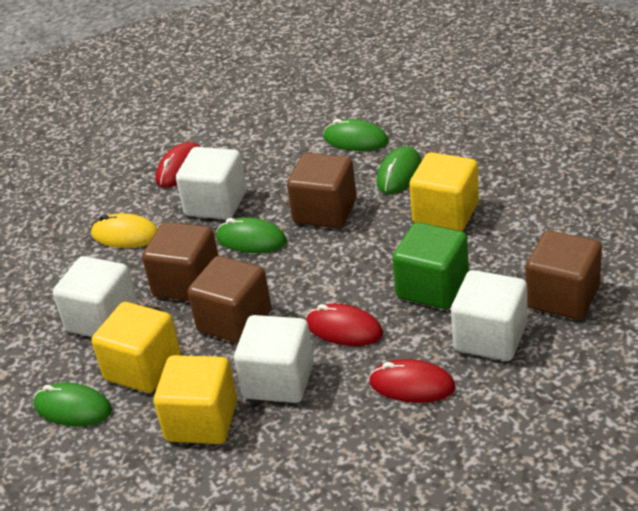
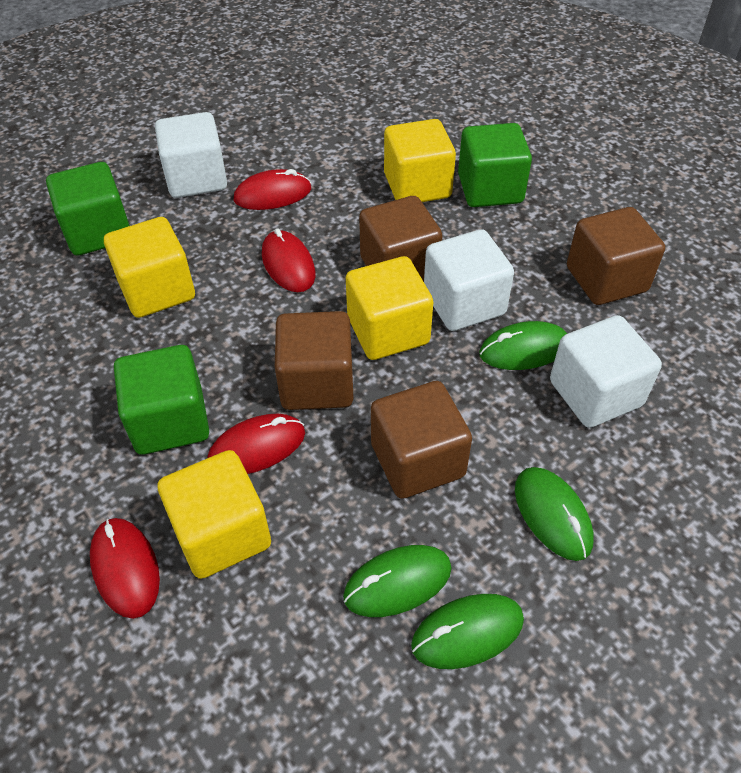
green cube: [392,222,469,309] = 1 -> [46,162,130,255] [114,345,209,455] [458,123,532,207] = 3
red mouse: [156,142,200,188] [306,304,383,346] [369,359,456,403] = 3 -> [90,518,160,619] [208,414,305,474] [234,169,311,210] [262,228,315,292] = 4
white cube: [53,256,138,337] [176,147,247,220] [234,315,314,403] [451,270,527,361] = 4 -> [155,112,227,198] [424,229,514,331] [550,315,662,428] = 3
yellow cube: [92,302,181,393] [154,355,237,444] [409,152,479,231] = 3 -> [104,217,195,318] [158,450,271,579] [346,256,433,360] [384,119,456,202] = 4
yellow mouse: [91,213,158,248] = 1 -> none = 0

